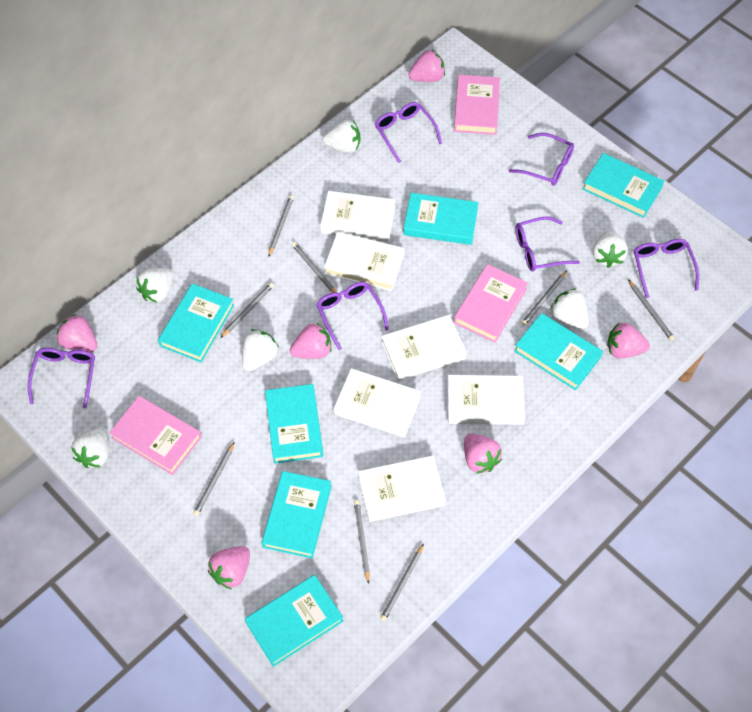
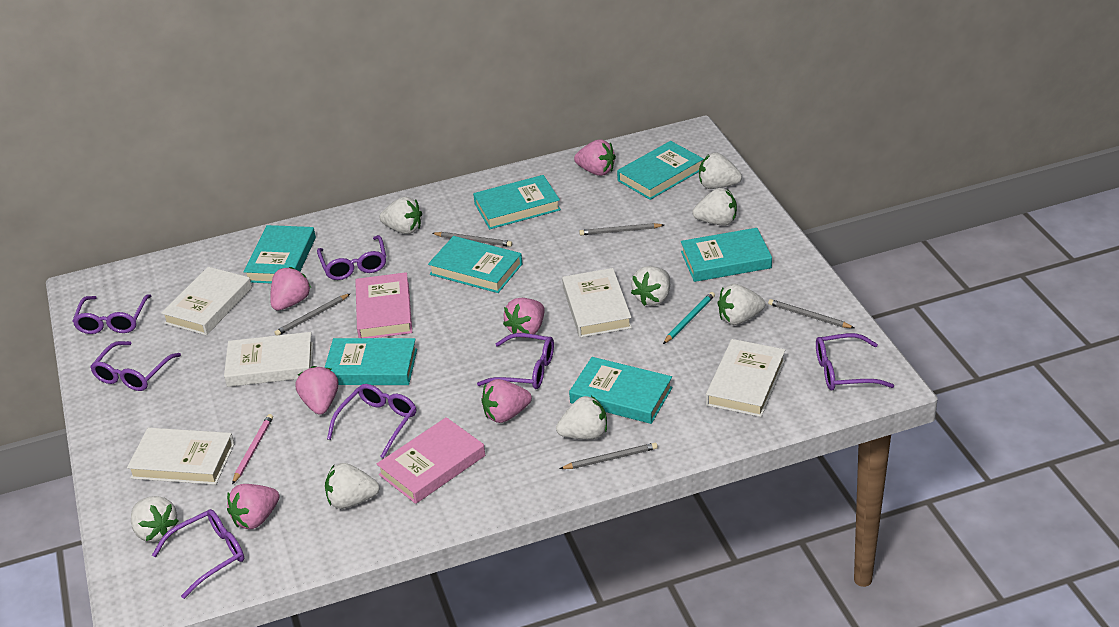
grey pencil: [193,442,234,516] [221,283,274,338] [268,195,294,257] [292,242,337,293] [354,500,370,584] [380,544,424,621] [522,271,567,326] [628,279,675,341] = 8 -> [274,293,351,336] [432,232,512,247] [559,443,658,469] [579,223,664,235] [768,299,854,328] = 5
pink book: [109,396,202,475] [454,75,500,135] [454,264,528,343] = 3 -> [355,272,412,338] [377,417,485,504] = 2
pink pencil: none = 0 -> [232,414,273,484] = 1
purple glasses: [28,348,95,408] [316,282,389,350] [375,102,442,163] [509,133,574,186] [515,216,580,271] [634,239,699,298] = 6 -> [72,294,151,334] [90,341,181,391] [152,509,244,599] [317,235,386,280] [327,384,416,459] [477,333,554,389] [816,333,894,391] = 7
turquoise pencil: none = 0 -> [663,292,715,344] = 1
white book: [320,191,396,242] [324,232,405,291] [334,368,421,438] [358,456,446,522] [381,315,467,381] [447,375,525,425] = 6 -> [127,428,234,485] [161,267,252,335] [224,332,313,387] [562,268,632,338] [706,339,785,417] = 5
white strawberry: [71,427,109,468] [136,268,174,303] [242,329,279,371] [323,120,360,153] [550,289,589,329] [593,231,628,268] = 6 -> [131,496,179,542] [325,463,380,509] [380,197,422,234] [556,396,607,439] [631,266,670,306] [692,188,737,226] [699,152,742,189] [718,284,765,325] = 8

